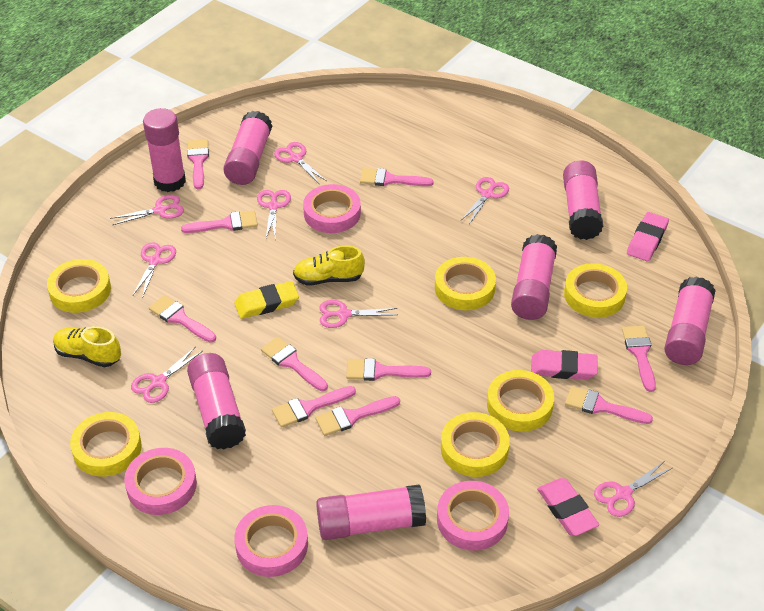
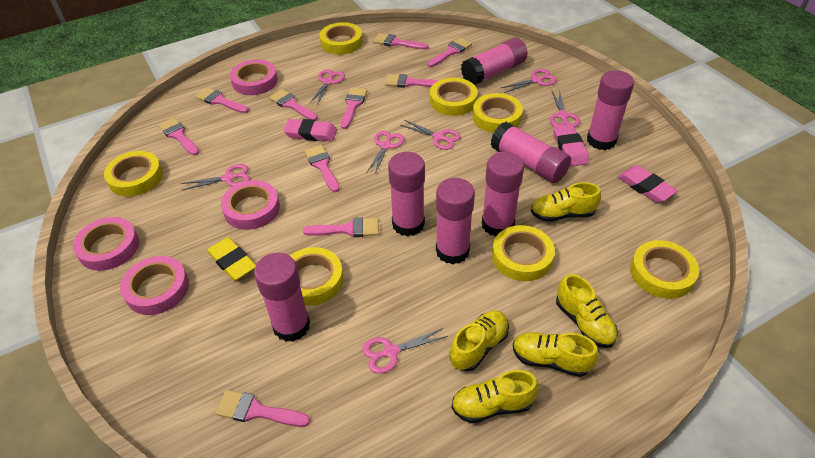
pink scissors: [110,195,184,225] [131,346,203,403] [133,242,176,298] [257,190,291,238] [274,142,327,183] [319,300,397,328] [461,177,509,224] [594,462,672,517] = 8 -> [181,164,250,190] [309,69,345,105] [362,328,448,374] [366,131,404,174] [400,120,461,150] [501,69,557,93] [550,89,580,127] = 7
yellow shoe: [53,326,121,367] [293,245,365,286] = 2 -> [450,311,509,372] [451,370,539,423] [513,332,599,377] [531,182,601,222] [556,274,618,348] = 5
yellow tape: [47,259,111,313] [70,412,142,477] [435,257,496,310] [441,412,510,477] [487,370,554,432] [564,263,627,318] = 6 -> [104,151,163,197] [290,247,343,306] [319,22,363,55] [430,78,478,116] [473,93,523,133] [492,225,555,281] [630,240,699,299] = 7

